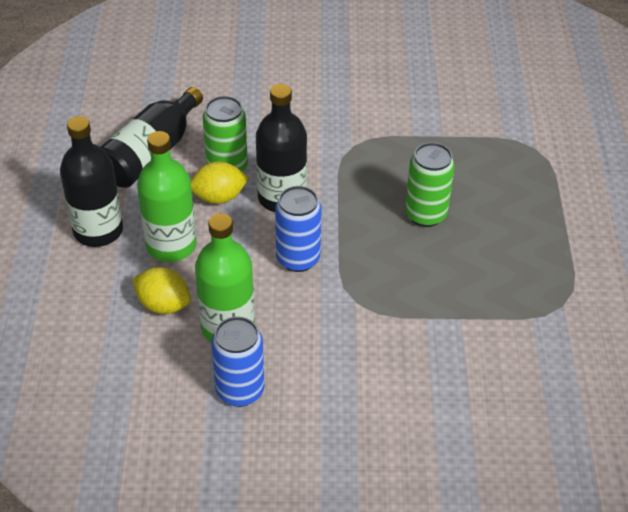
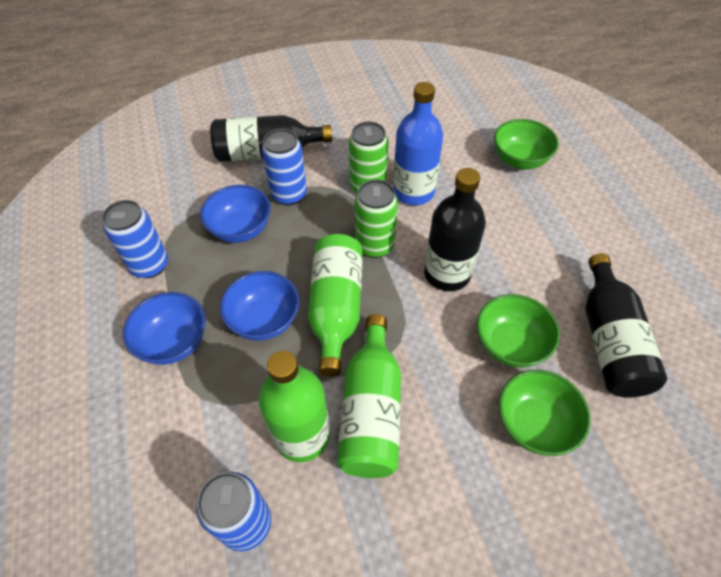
blue bottle: none = 0 -> [393,82,443,205] = 1
blue bowl: none = 0 -> [123,292,205,365] [200,185,271,243] [220,271,299,341] = 3
blue can: [211,316,264,407] [275,186,322,272] = 2 -> [102,200,168,278] [196,472,271,551] [262,129,307,205] = 3
green bottle: [137,131,197,262] [195,213,255,342] = 2 -> [258,351,330,462] [308,234,363,376] [337,314,401,478] = 3
green bowl: none = 0 -> [477,294,560,368] [494,119,559,169] [499,370,591,456] = 3
yellow lemon: [132,267,191,314] [191,161,249,204] = 2 -> none = 0

